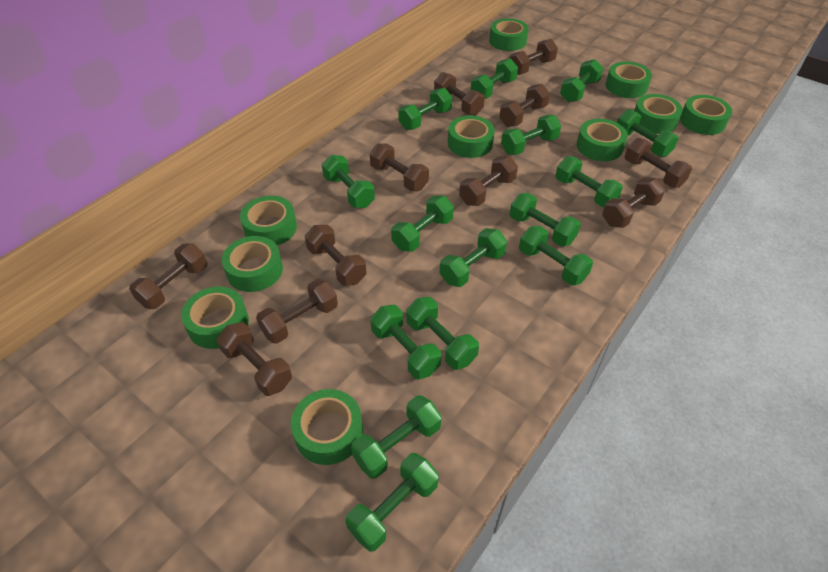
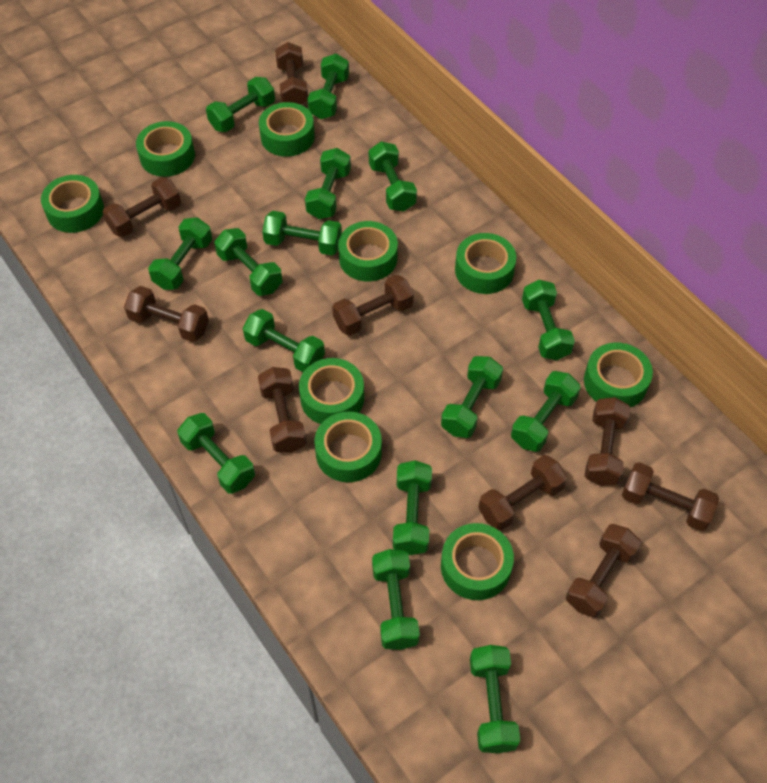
brown dumbbell: [129,244,207,309] [217,322,292,396] [256,279,338,344] [305,225,367,286] [369,143,429,191] [434,72,485,116] [459,156,518,206] [499,84,550,127] [509,39,558,75] [602,177,665,228] [625,138,692,188] = 11 -> [103,177,181,237] [124,286,209,342] [258,367,306,453] [275,42,308,105] [332,275,414,336] [478,455,567,531] [566,524,641,618] [585,397,630,486] [622,462,719,531] = 9
green tape: [181,287,249,349] [222,236,283,292] [240,196,297,245] [291,389,363,465] [448,115,495,158] [489,18,529,51] [577,119,628,161] [605,62,652,98] [634,94,683,134] [680,95,732,135] = 10 -> [41,175,104,233] [136,121,195,177] [259,102,315,157] [299,358,364,424] [314,412,382,482] [338,221,398,282] [441,523,514,600] [455,233,516,294] [584,342,653,408] = 9

